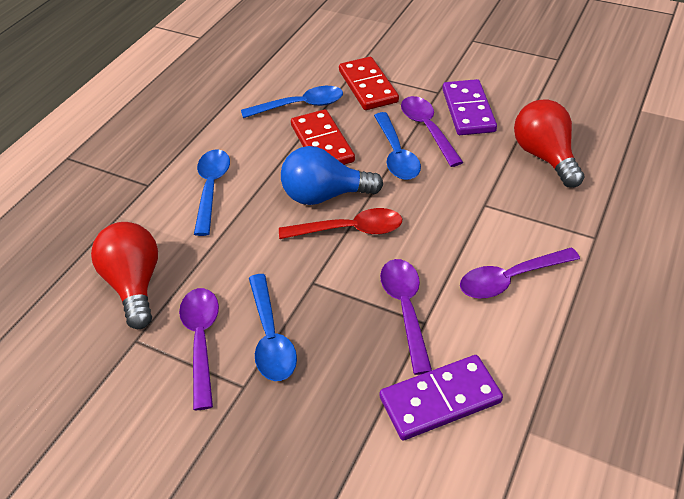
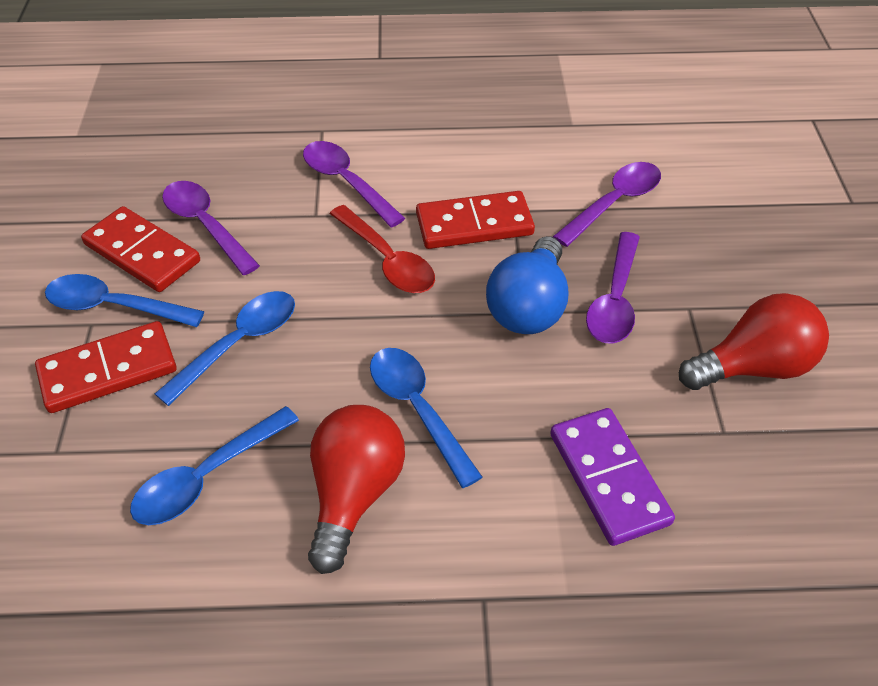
purple domino: [380,355,503,440] [442,79,497,135] = 2 -> [550,408,675,546] = 1
red domino: [291,109,355,165] [339,57,399,110] = 2 -> [35,321,177,413] [81,206,200,292] [416,191,535,249] = 3

